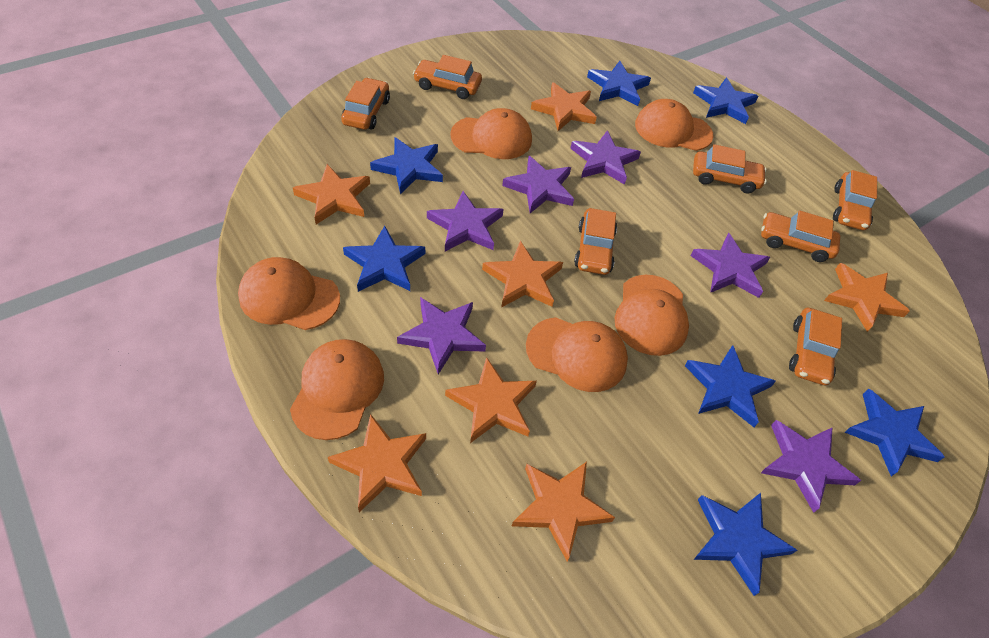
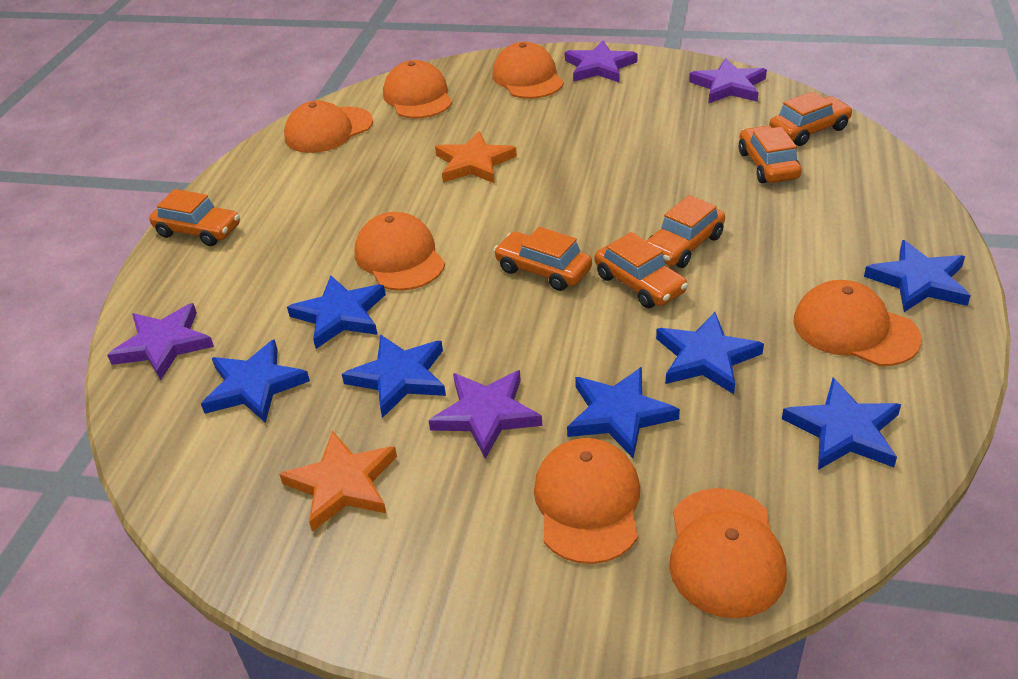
orange cap: [238,257,340,330] [290,339,384,440] [450,108,532,159] [526,317,628,392] [615,275,689,356] [635,99,714,151] = 6 -> [284,101,373,153] [355,212,445,291] [383,60,452,119] [492,42,564,99] [534,438,640,564] [669,488,787,618] [793,280,922,366] = 7
orange car: [341,78,390,130] [413,55,482,99] [574,208,617,275] [693,144,767,194] [761,210,840,262] [789,308,842,385] [833,170,877,230] = 7 -> [149,189,240,246] [494,227,592,291] [595,232,688,308] [646,195,725,268] [739,126,802,183] [769,91,853,146] = 6
orange star: [293,164,370,225] [328,414,426,512] [445,357,537,443] [482,241,563,308] [512,462,615,561] [531,82,597,131] [824,263,910,332] = 7 -> [279,431,397,532] [435,131,517,183] = 2
purple star: [397,297,486,374] [427,191,504,252] [502,156,574,213] [570,131,641,185] [691,232,770,298] [761,420,861,513] = 6 -> [107,303,214,380] [428,370,542,459] [565,41,638,83] [689,58,767,104] = 4

